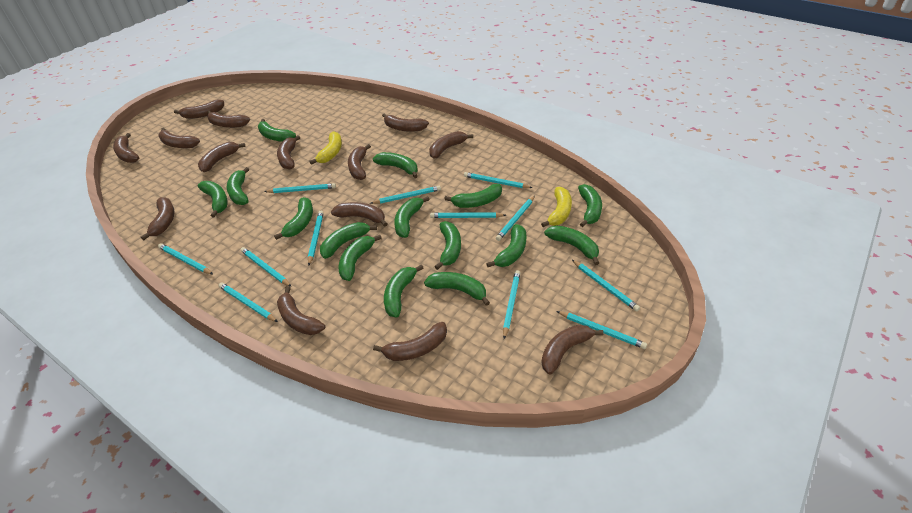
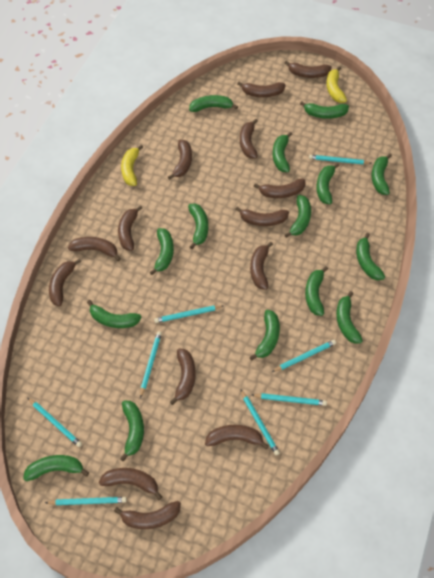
turquoise pencil: [158,243,213,274] [219,282,278,322] [241,247,292,287] [264,183,336,193] [308,211,324,265] [371,186,441,204] [430,213,506,218] [464,172,532,188] [496,196,535,241] [503,270,520,339] [557,311,647,349] [572,260,640,311] = 12 -> [28,398,82,447] [45,497,127,505] [140,331,162,398] [154,305,223,323] [240,389,280,455] [252,393,327,406] [272,340,336,372] [309,155,371,164] = 8

